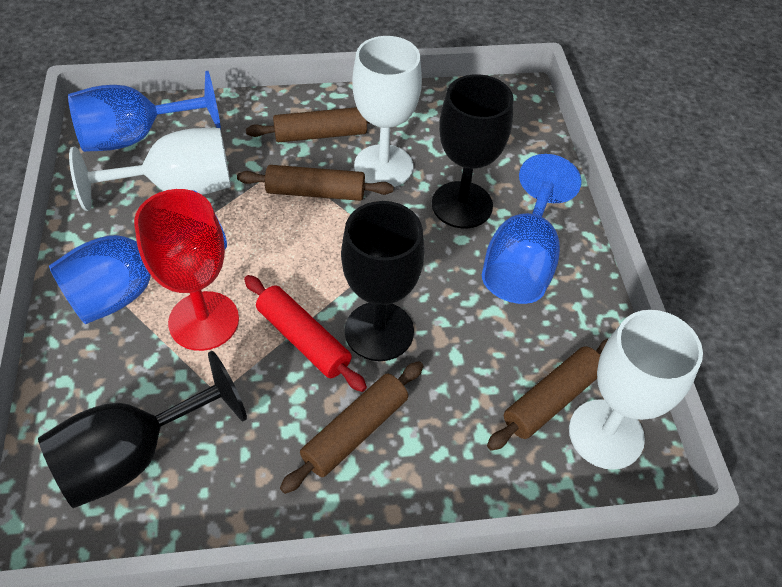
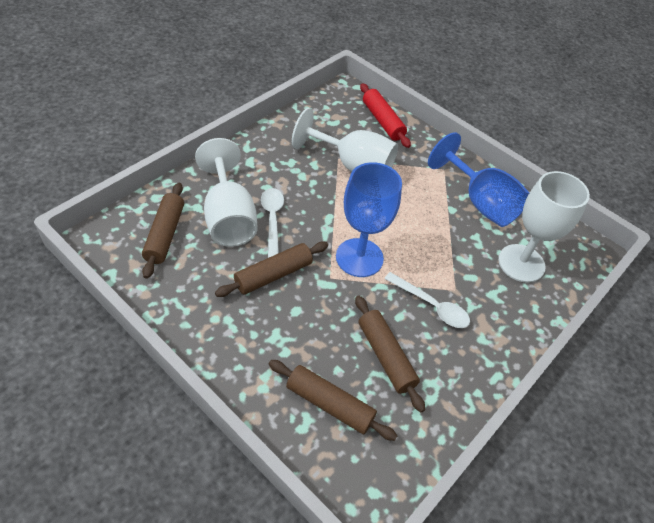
black goblet: [38,351,247,508] [341,201,424,361] [432,74,514,228] = 3 -> none = 0
blue goblet: [49,190,227,324] [68,71,221,152] [482,154,582,304] = 3 -> [336,162,402,277] [428,132,530,227] = 2
red goblet: [134,189,239,351] = 1 -> none = 0
white spoon: none = 0 -> [261,188,284,258] [384,272,470,328] = 2

